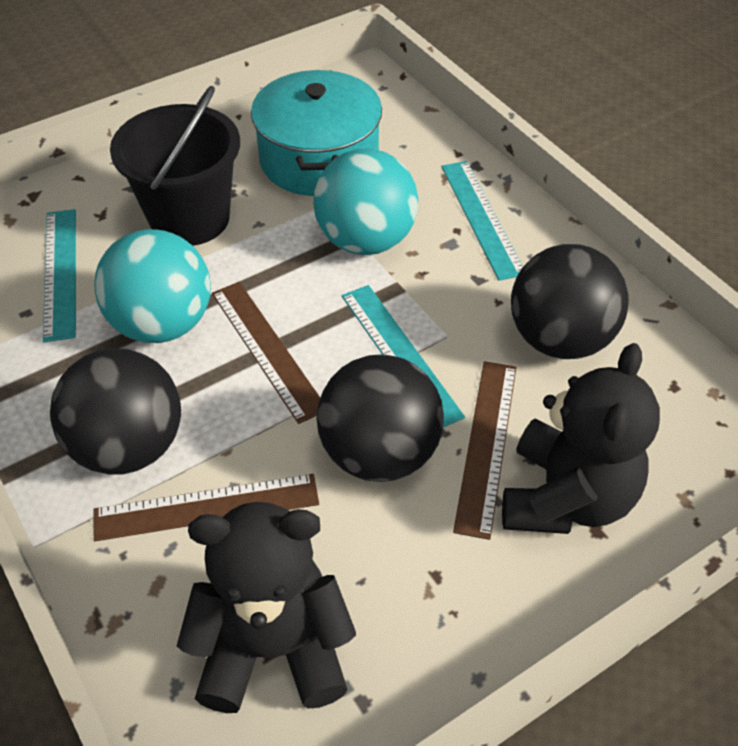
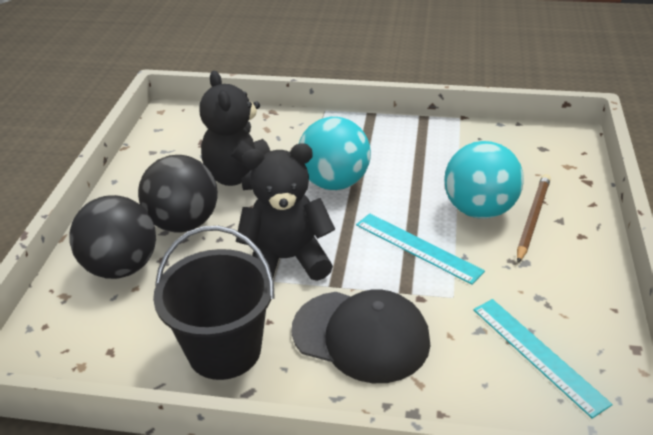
black ball: [50,348,181,475] [317,354,444,482] [511,244,629,359] = 3 -> [69,195,156,279] [138,155,218,233] = 2
black cap: none = 0 -> [292,289,431,383] = 1
brown pencil: none = 0 -> [517,174,551,263] = 1
brown ruler: [93,474,319,541] [212,282,320,424] [453,361,516,540] = 3 -> none = 0
turquoise pot: [251,70,382,196] = 1 -> none = 0
turquoise ruler: [43,209,76,342] [342,285,465,427] [441,161,523,281] = 3 -> [356,213,485,285] [473,299,613,419] = 2

